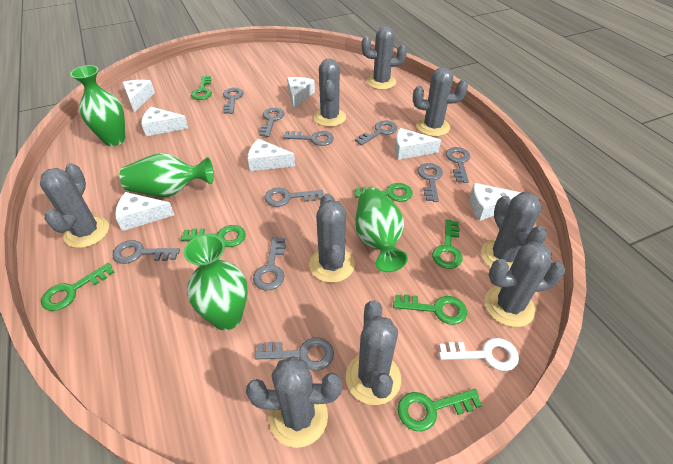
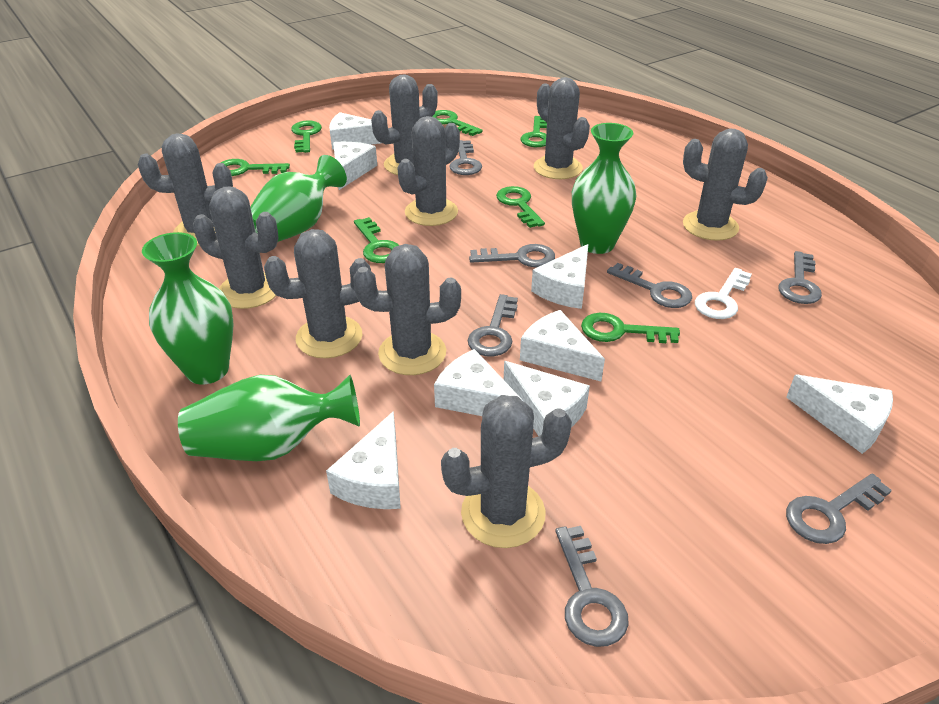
grey key: [112,240,180,264] [223,88,244,114] [253,237,285,291] [254,337,334,370] [259,108,285,137] [264,188,323,207] [283,131,334,146] [355,121,397,146] [418,163,443,202] [446,147,470,183] = 10 -> [449,140,482,175] [468,294,518,357] [469,244,555,268] [555,526,629,647] [607,263,692,308] [779,251,822,304] [786,474,892,544] = 7
white cheese: [115,192,174,231] [122,80,155,112] [141,107,188,136] [248,139,295,171] [287,77,315,109] [395,128,441,160] [470,183,521,221] = 7 -> [326,411,401,509] [329,112,381,150] [333,142,377,190] [434,349,524,416] [504,361,590,436] [520,310,605,381] [531,244,588,309] [786,374,893,454] = 8

